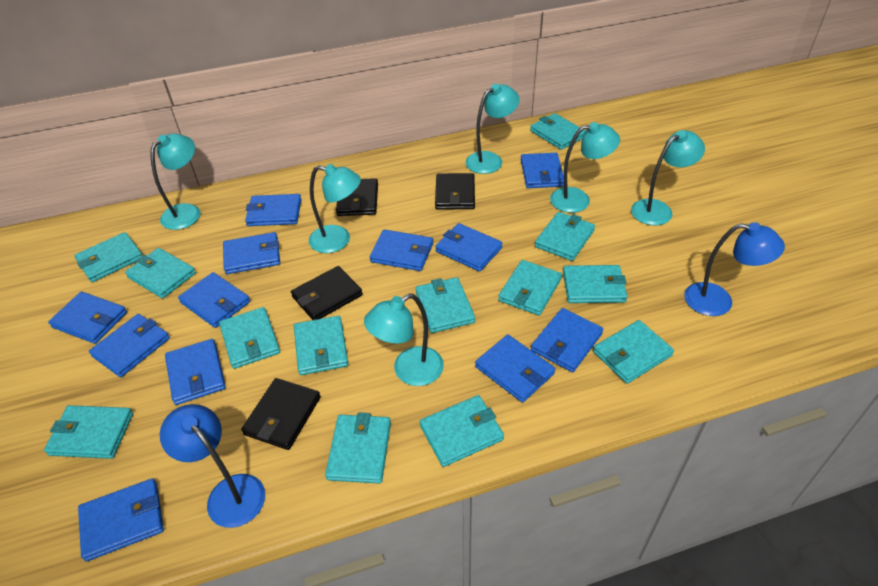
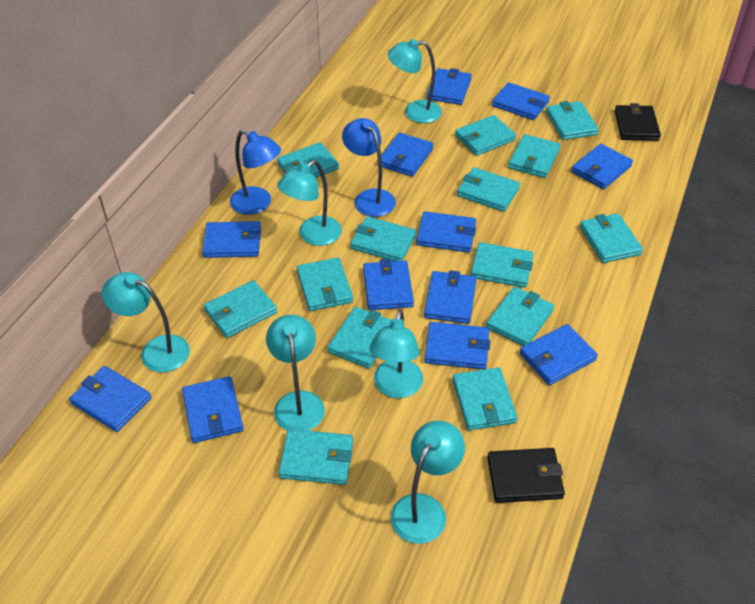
black wallet: [241,378,321,450] [291,266,363,320] [336,178,378,216] [435,173,475,209] = 4 -> [487,448,565,503] [615,103,661,141] = 2
turquoise wallet: [44,405,133,459] [74,232,143,282] [125,248,196,299] [219,307,280,369] [294,316,349,375] [325,412,391,484] [415,277,475,333] [420,395,504,467] [498,260,562,316] [530,113,586,150] [535,212,595,261] [563,265,628,303] [593,320,674,384] = 13 -> [204,280,277,338] [277,142,339,178] [279,429,353,485] [297,257,353,311] [327,307,391,369] [350,216,416,261] [453,367,517,430] [455,115,516,156] [457,167,520,212] [470,242,533,288] [486,287,554,346] [508,134,561,178] [546,101,599,140] [580,213,643,263] = 14

